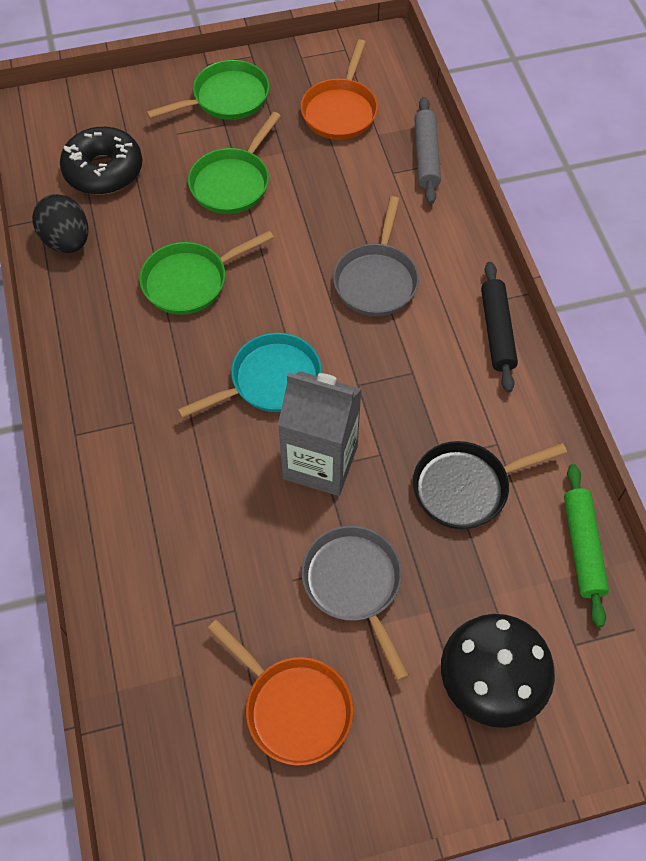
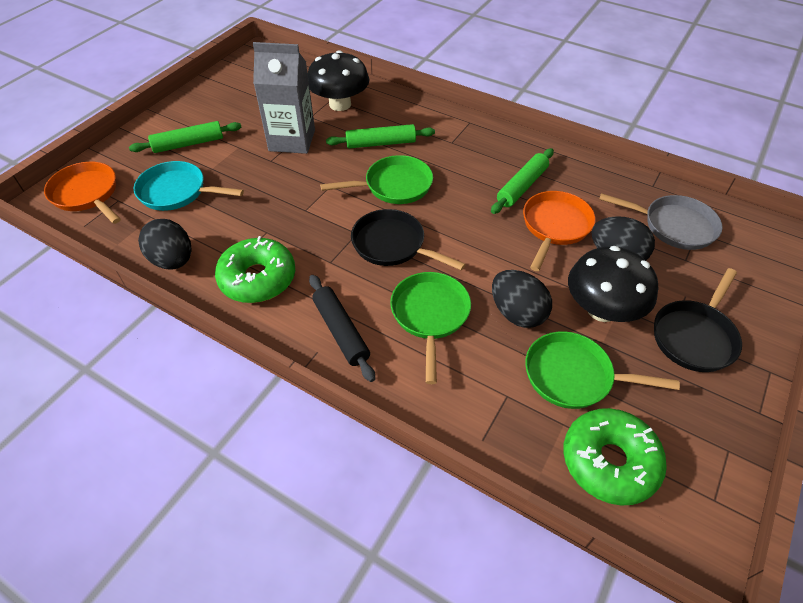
black donut: [60,127,142,195] = 1 -> none = 0
black egg: [32,194,88,253] = 1 -> [138,219,192,269] [492,270,552,328] [592,216,655,260] = 3
black mushroom: [441,614,555,728] = 1 -> [308,50,369,111] [568,246,658,322] = 2
black pan: [413,441,567,529] = 1 -> [351,209,466,271] [654,268,742,372] = 2
green donut: none = 0 -> [215,236,295,303] [563,408,667,505] = 2
green rolling pin: [564,464,609,627] = 1 -> [129,121,241,153] [326,124,435,149] [491,148,554,214] = 3
grey pan: [302,526,409,681] [333,196,419,316] = 2 -> [599,193,723,250] = 1
grey rolling pin: [414,97,441,204] = 1 -> none = 0

